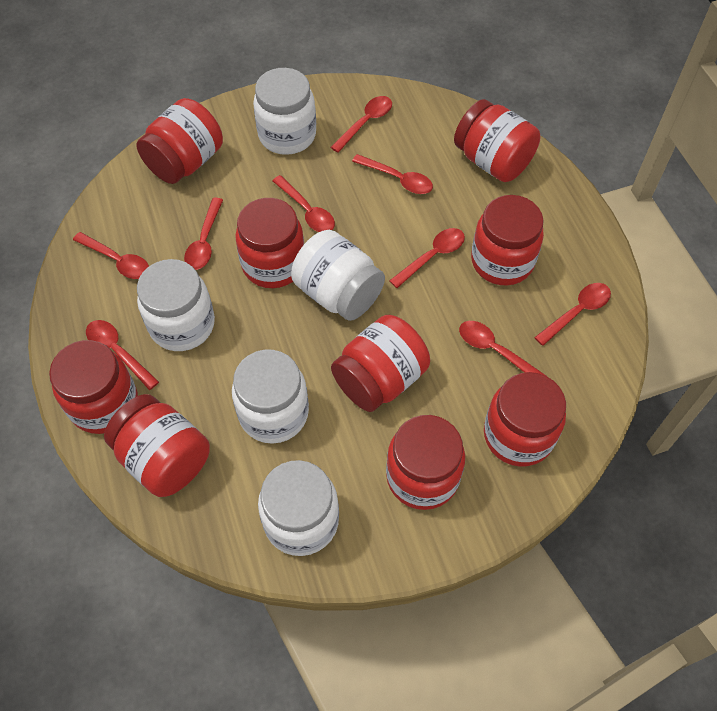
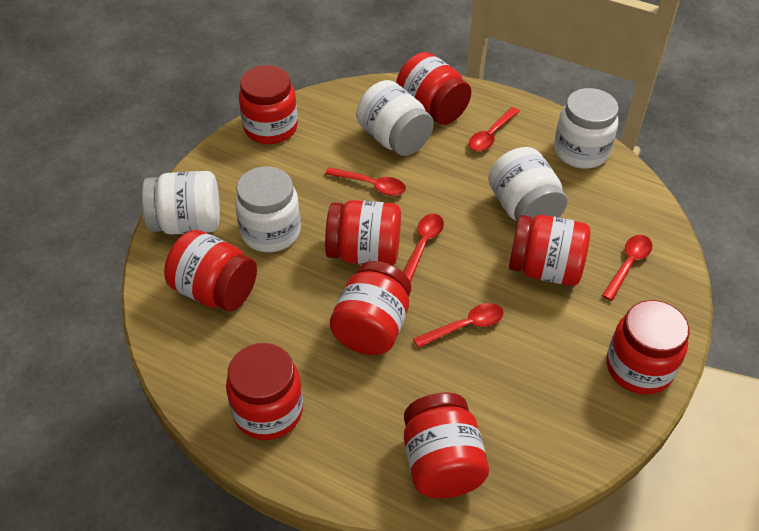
red spoon: [73,232,149,279] [86,320,159,390] [184,198,223,270] [272,175,335,232] [331,96,392,153] [352,154,433,194] [389,228,465,288] [459,321,546,376] [534,283,611,346] = 9 -> [325,167,406,196] [403,214,444,283] [413,303,504,348] [469,107,520,151] [602,235,652,301] = 5

